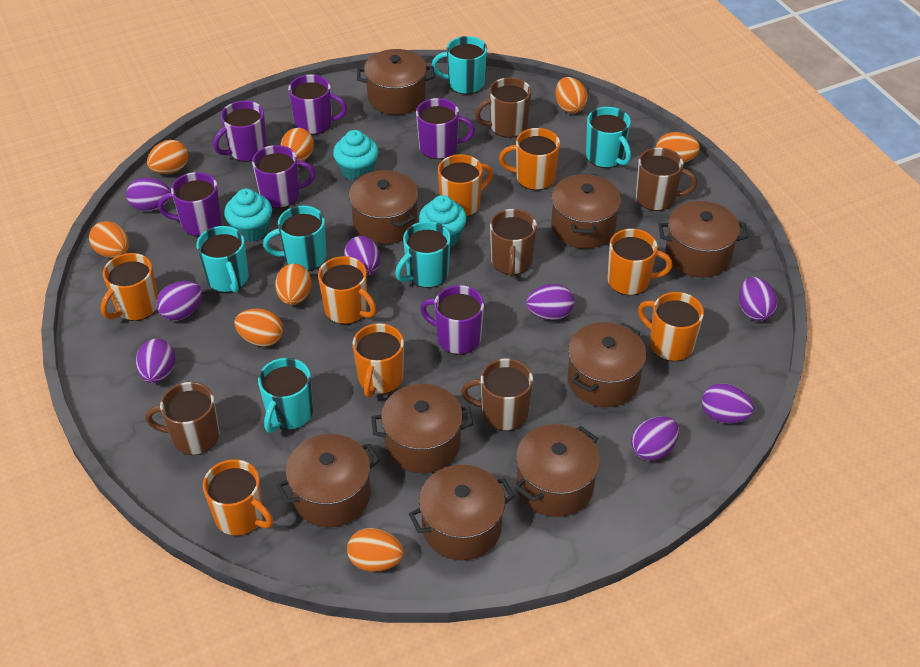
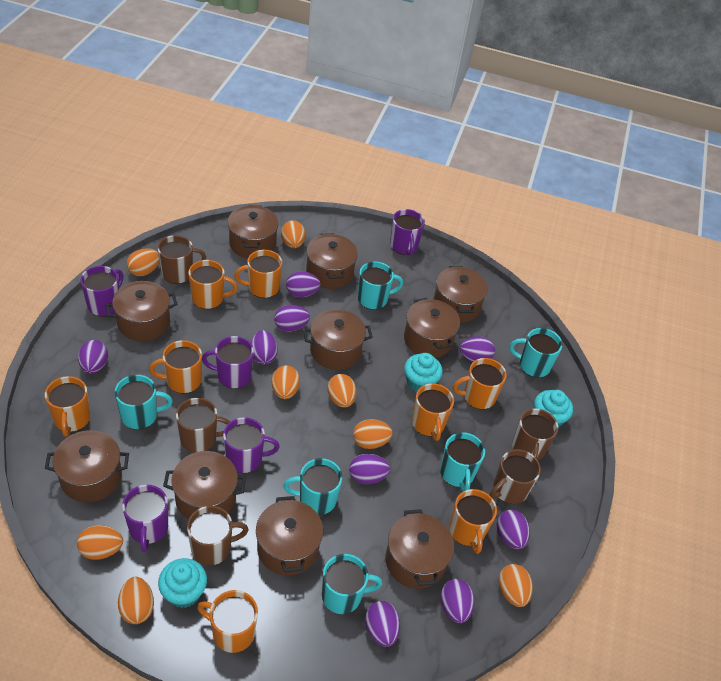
brown pot: [276,434,380,527] [349,170,418,244] [357,49,434,115] [371,384,473,473] [409,465,515,560] [515,424,600,517] [551,173,621,249] [567,322,647,407] [658,201,748,277] = 9 -> [45,430,129,503] [105,281,177,341] [163,451,246,519] [228,205,279,259] [256,496,323,576] [303,309,373,370] [306,233,358,289] [385,509,454,589] [404,298,460,358] [433,266,488,323] = 10
purple egg: [126,178,171,211] [136,339,175,383] [156,281,202,321] [344,236,380,275] [526,284,575,320] [631,416,679,461] [701,383,754,424] [739,277,778,321] = 8 -> [78,340,108,374] [251,330,278,364] [274,305,310,332] [286,272,321,297] [349,454,390,484] [365,601,400,647] [440,579,474,623] [460,336,495,362] [497,509,530,549] = 9
purple mug: [158,172,222,236] [213,101,267,162] [252,145,316,208] [288,75,347,135] [416,98,475,159] [420,285,484,355] = 6 -> [80,266,123,316] [122,485,168,552] [202,336,254,389] [223,417,280,473] [390,209,425,256] = 5

